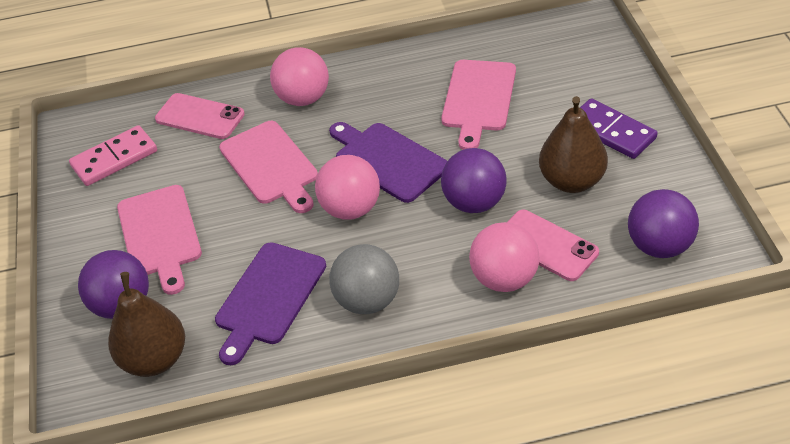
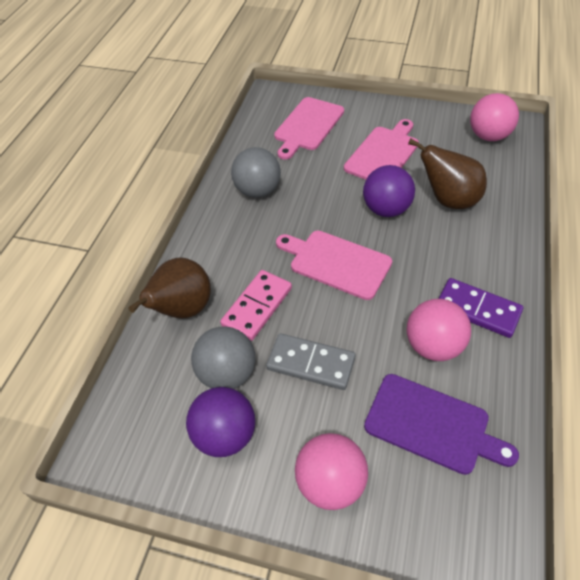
grey ball: [329,244,399,314] = 1 -> [191,326,255,389] [231,147,281,198] = 2
grey domino: none = 0 -> [266,333,355,390] = 1
pink phone: [155,93,245,139] [507,210,599,281] = 2 -> none = 0
purple ball: [78,250,149,319] [441,148,507,213] [628,189,699,258] = 3 -> [186,387,255,457] [363,165,415,217] = 2
purple cutting board: [215,242,326,365] [329,122,447,203] = 2 -> [364,374,519,475] = 1

